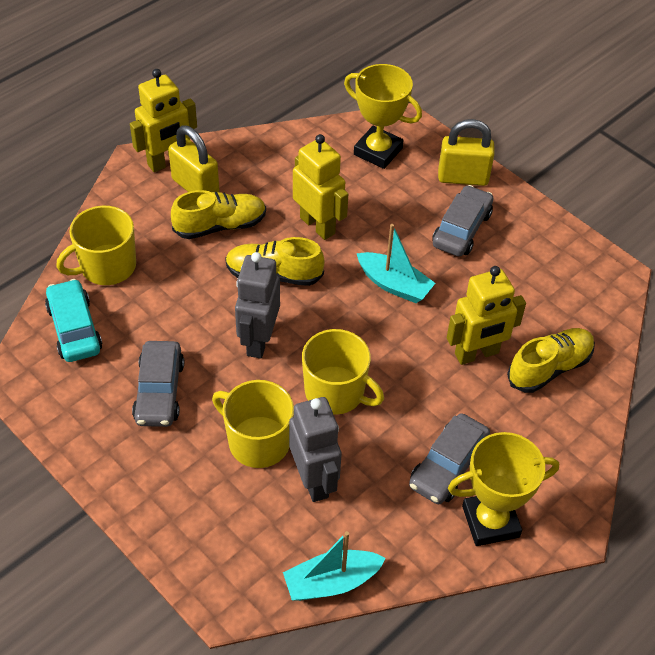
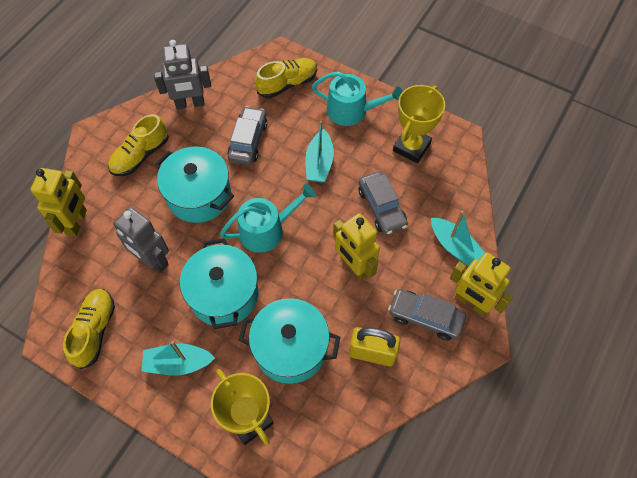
turquoise boat: [283,531,386,601] [356,224,435,303] = 2 -> [142,341,215,376] [305,121,334,182] [431,211,485,266] = 3
turquoise car: [45,279,102,362] = 1 -> none = 0
turquoise pot: none = 0 -> [155,146,234,223] [180,238,258,329] [238,298,340,384] = 3
turquoise watering can: none = 0 -> [220,184,316,253] [312,71,403,126] = 2
yellow mug: [56,206,136,285] [212,380,294,468] [302,329,384,415] = 3 -> none = 0
yellow padlock: [168,126,219,192] [438,119,495,186] = 2 -> [349,327,400,366] = 1

